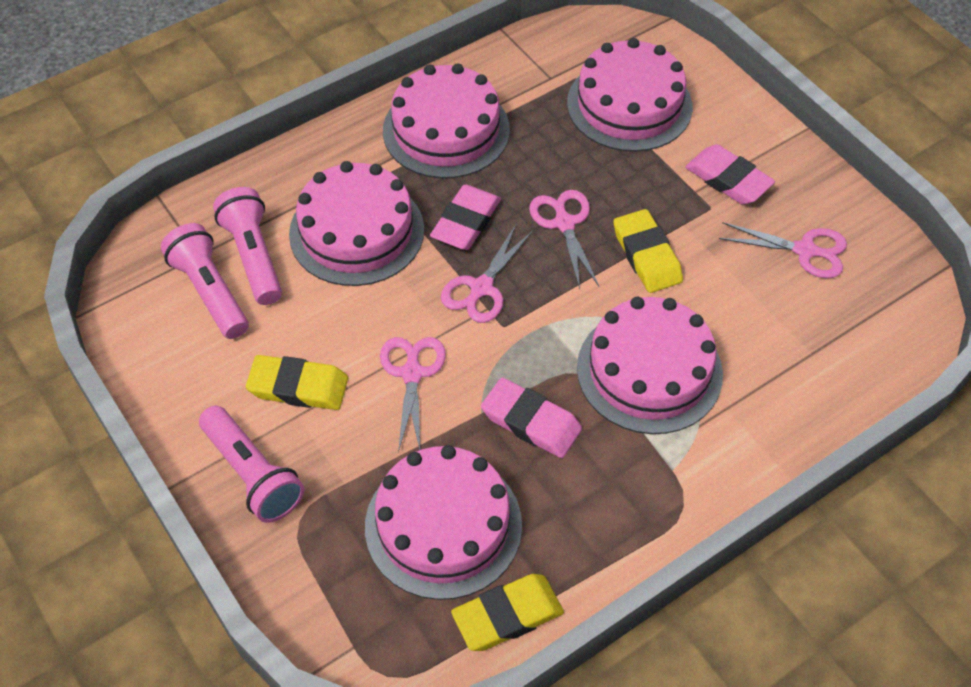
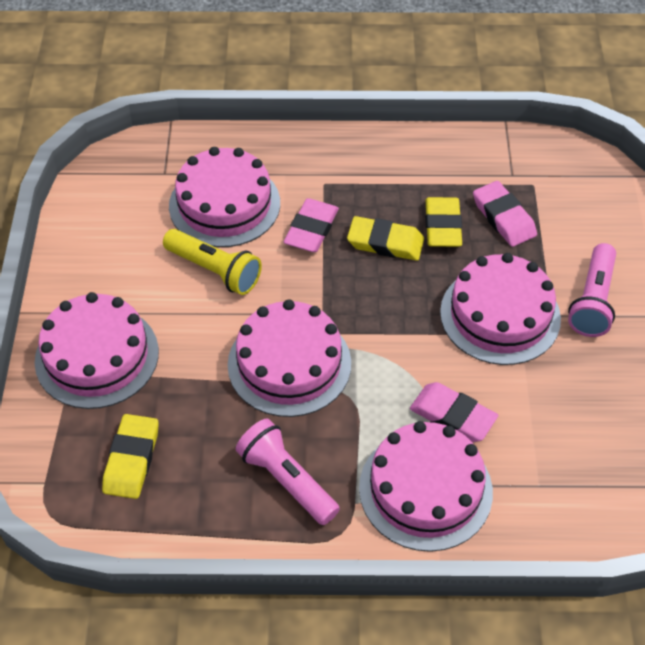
pink flashlight: [161,223,249,339] [199,406,304,523] [213,187,282,305] = 3 -> [236,419,340,525] [568,243,616,337] = 2
pink scissors: [380,337,446,452] [441,225,533,323] [529,190,599,289] [719,222,847,278] = 4 -> none = 0
yellow flashlight: none = 0 -> [163,229,262,295] = 1

